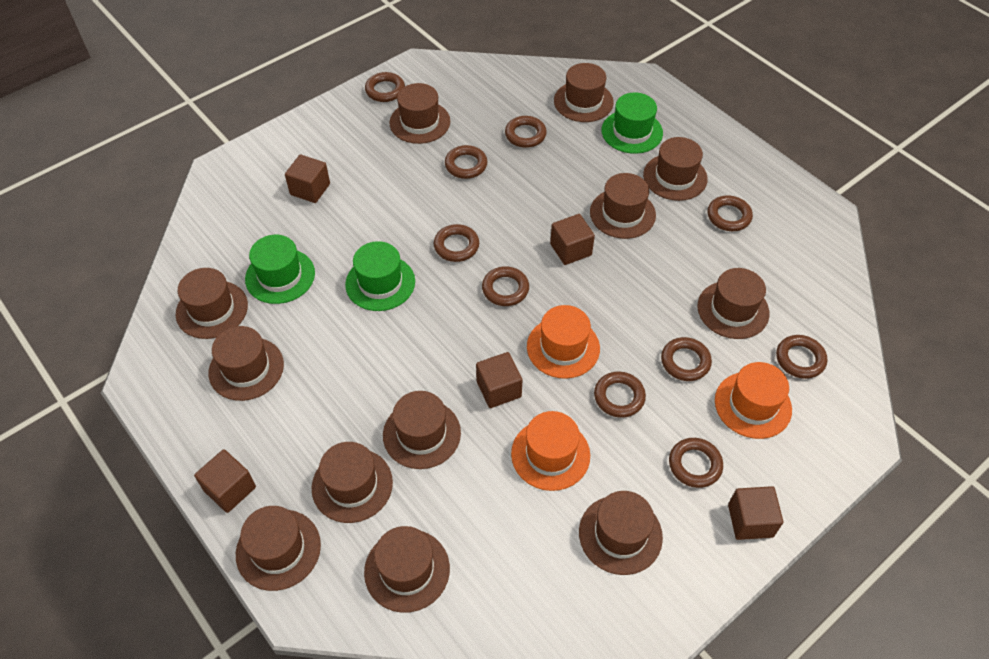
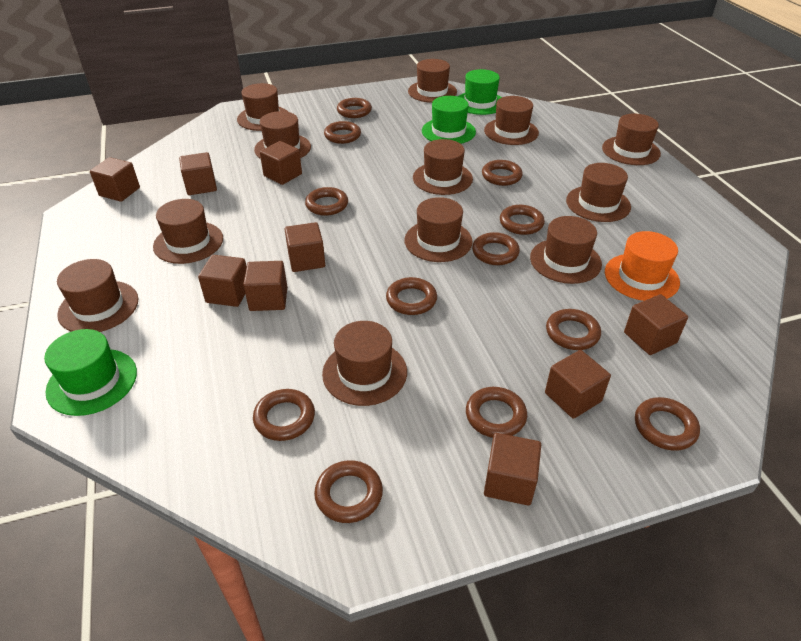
brown cube: [194,449,256,513] [285,154,330,203] [476,352,523,408] [550,214,595,265] [728,486,783,540] = 5 -> [90,157,140,202] [179,152,217,195] [198,255,247,307] [243,261,287,311] [260,141,302,185] [285,222,325,272] [484,433,541,506] [545,350,611,419] [624,294,688,355] = 9
brown ring: [365,72,405,102] [434,224,479,262] [445,145,488,179] [482,266,529,306] [505,116,547,148] [594,372,646,418] [661,337,712,381] [669,438,723,488] [708,195,753,231] [776,335,827,379] = 10 -> [253,389,315,441] [305,187,348,216] [314,460,383,523] [324,121,361,144] [337,98,372,118] [386,277,437,315] [466,387,527,438] [472,232,520,265] [482,160,523,186] [500,205,545,235] [546,309,601,350] [635,397,700,451] = 12
orange hat: [511,411,590,491] [527,305,600,379] [715,362,792,439] = 3 -> [605,231,680,301] = 1

